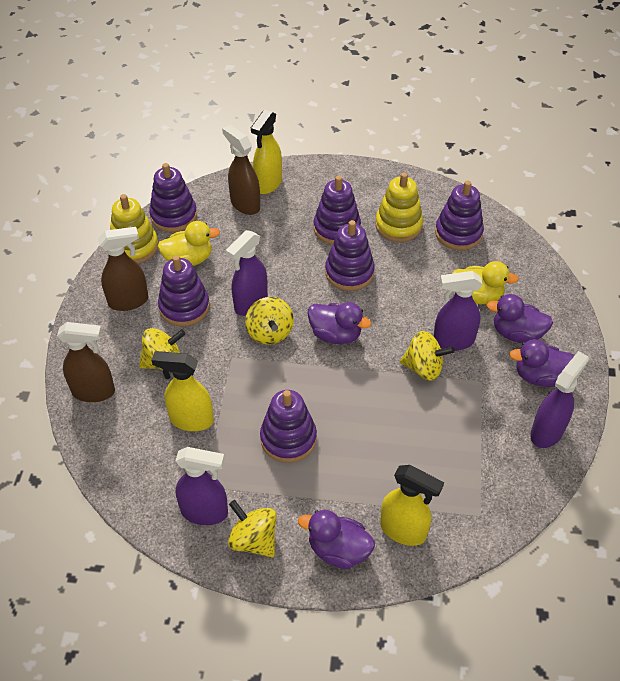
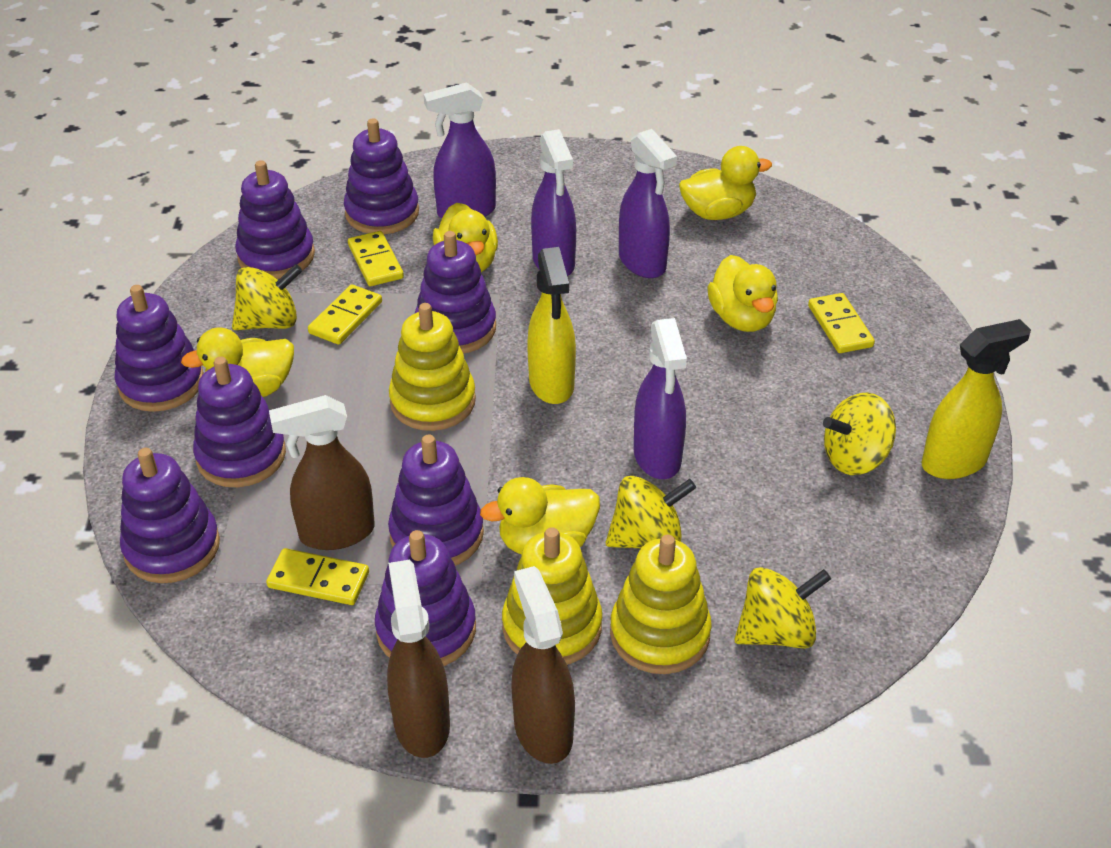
purple duck: [298,510,375,569] [307,302,371,344] [486,294,553,343] [509,339,575,387] = 4 -> none = 0
purple stacking toy: [149,163,197,232] [158,255,210,327] [260,390,317,463] [314,175,361,245] [325,220,375,291] [435,181,484,250] = 6 -> [115,285,204,412] [120,448,220,583] [193,357,286,488] [235,160,315,279] [344,118,419,234] [375,530,476,666] [388,435,484,566] [415,231,496,354] = 8
yellow domino: none = 0 -> [266,548,369,605] [308,284,382,345] [348,231,404,286] [808,293,875,353] = 4
yellow duck: [157,221,220,266] [452,261,519,304] = 2 -> [181,327,294,397] [433,203,498,272] [480,477,600,554] [679,146,772,220] [707,255,778,332] = 5
yellow spray bottle: [151,351,214,431] [251,110,282,194] [380,465,444,546] = 3 -> [527,247,576,404] [921,319,1031,479] = 2
yellow stacking toy: [110,194,158,264] [375,173,423,242] = 2 -> [389,303,476,431] [502,527,602,665] [610,535,712,674] = 3

